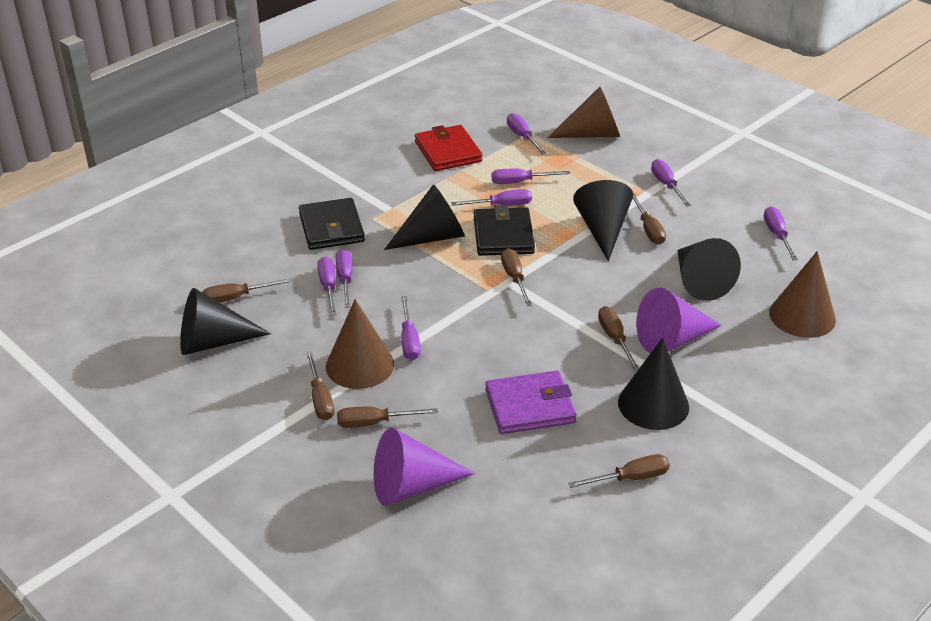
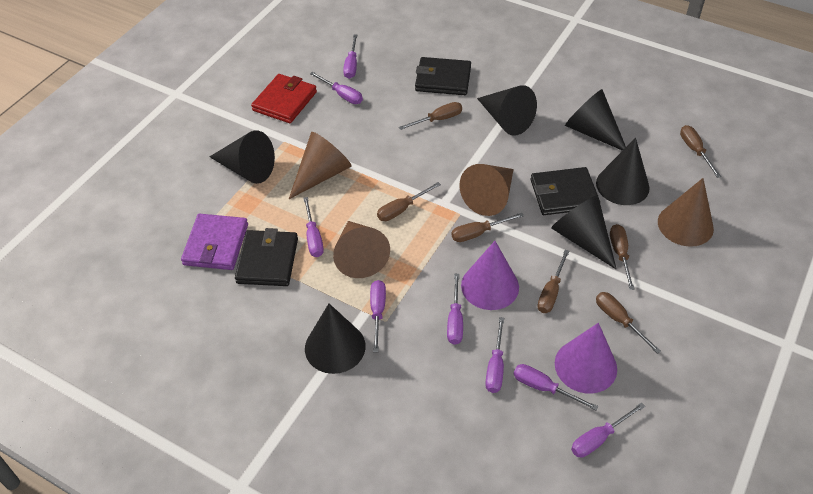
black cone: [180,288,271,355] [384,184,465,250] [573,180,633,261] [618,338,689,430] [677,238,741,301] = 5 -> [209,131,275,184] [305,304,366,374] [477,85,537,136] [551,195,617,269] [565,89,626,151] [596,138,650,205] = 6
black wallet: [299,198,365,250] [474,205,535,256] = 2 -> [235,228,298,286] [415,57,471,95] [531,167,600,215] = 3
brown cone: [326,299,394,389] [547,87,620,138] [769,251,836,338] = 3 -> [289,132,352,199] [333,221,390,278] [459,164,514,216] [658,178,714,247] = 4

